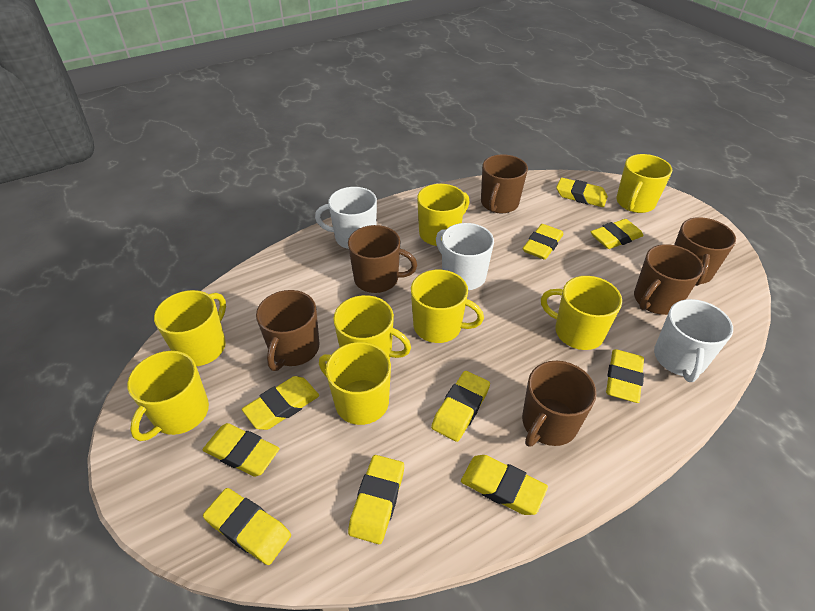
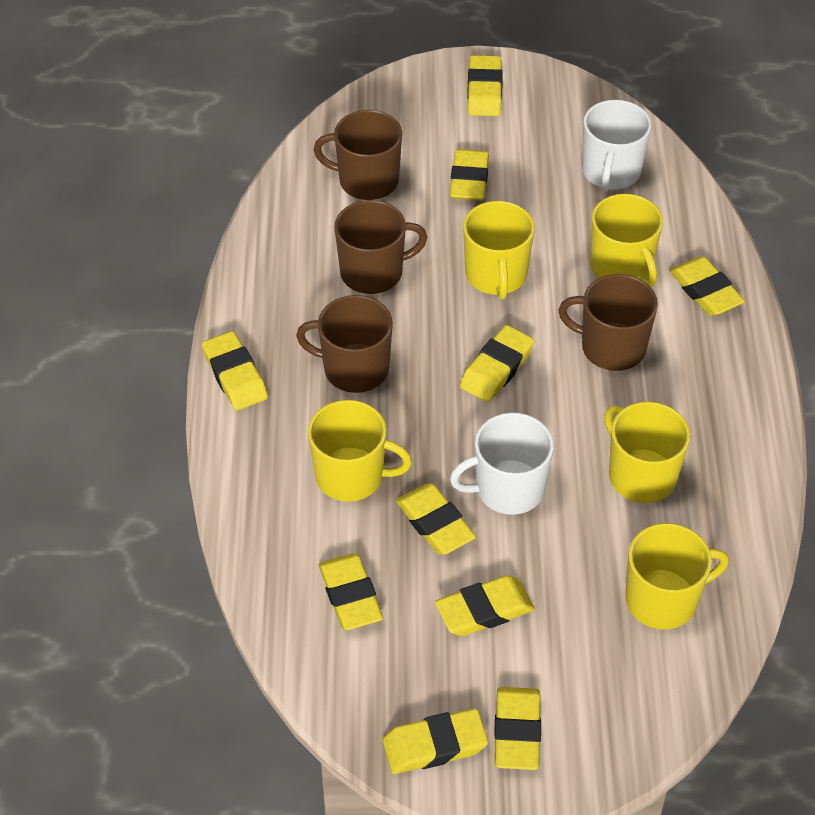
brown mug: [256,290,319,371] [348,225,417,293] [481,154,528,213] [522,361,597,446] [634,244,704,315] [674,217,736,286] = 6 -> [296,295,393,393] [314,110,402,200] [334,200,427,294] [558,274,658,371] = 4
white mug: [315,187,377,249] [436,223,494,290] [654,299,733,382] = 3 -> [450,412,554,515] [582,100,652,192] = 2
yellow mug: [127,351,209,441] [154,290,226,366] [319,342,391,425] [333,295,411,359] [411,270,484,343] [417,184,469,246] [541,276,622,350] [616,154,672,213] = 8 -> [308,400,412,502] [463,201,535,300] [590,194,663,287] [604,402,690,503] [625,523,729,629] = 5

